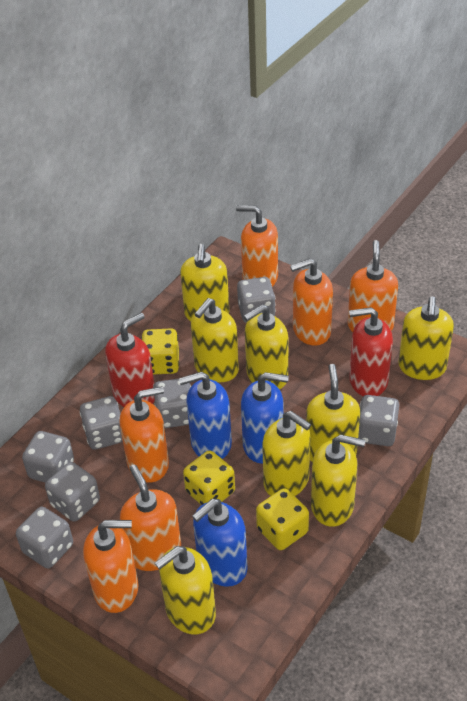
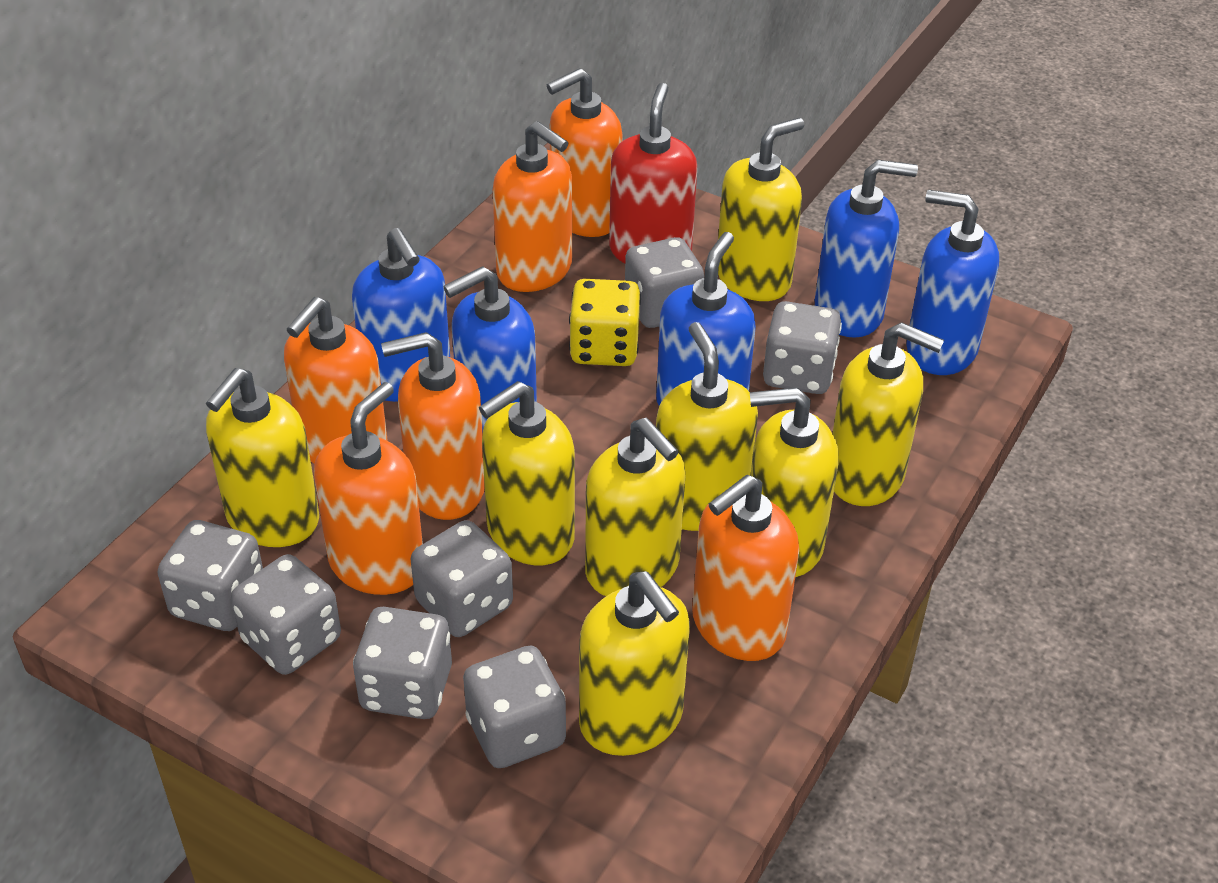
blue soap dispenser: [179,372,232,459] [192,499,248,587] [241,372,289,464] = 3 -> [352,228,450,402] [443,266,537,431] [656,232,756,405] [815,160,918,338] [907,190,999,375] = 5
red soap dispenser: [105,313,155,407] [349,307,393,396] = 2 -> [609,83,697,263] = 1
yellow dice: [141,329,179,375] [183,450,235,505] [256,488,309,550] = 3 -> [569,279,641,366] = 1

